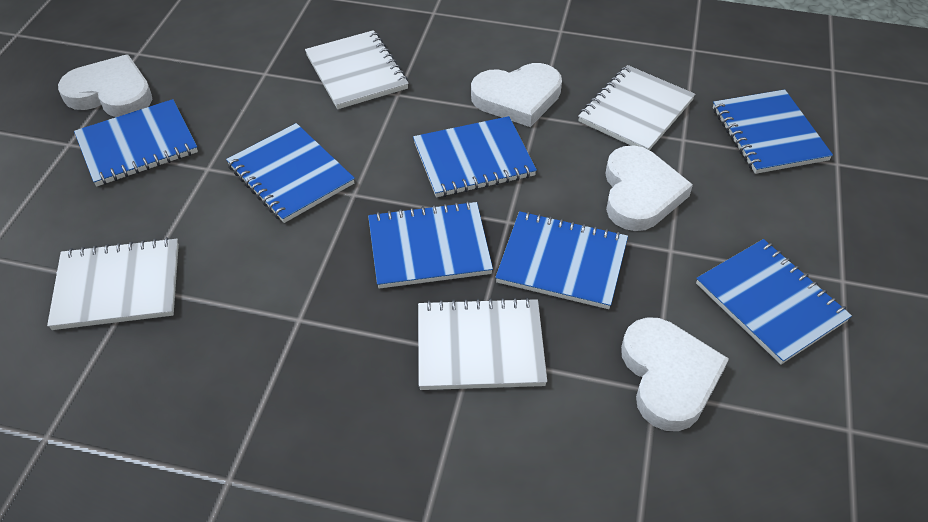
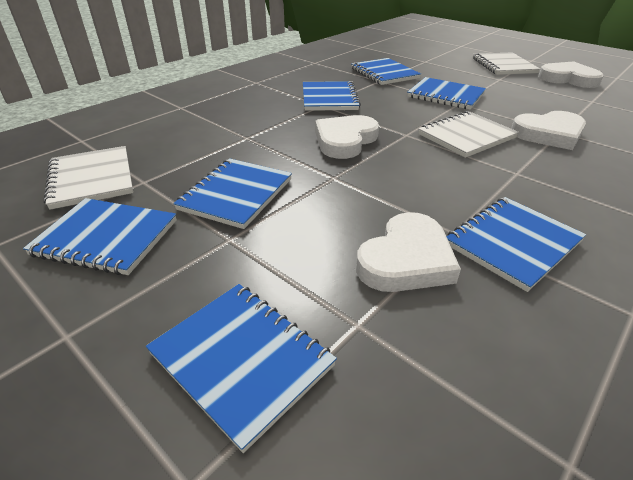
white notebook: [47,237,179,330] [305,30,409,109] [418,297,547,390] [578,65,695,150] = 4 -> [44,146,133,210] [418,111,519,158] [473,52,540,75] = 3

